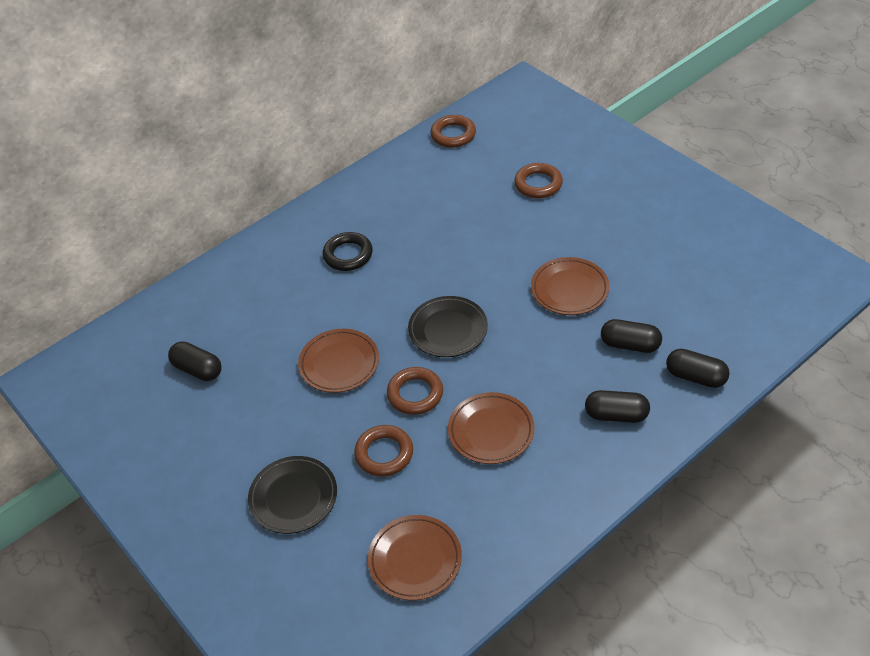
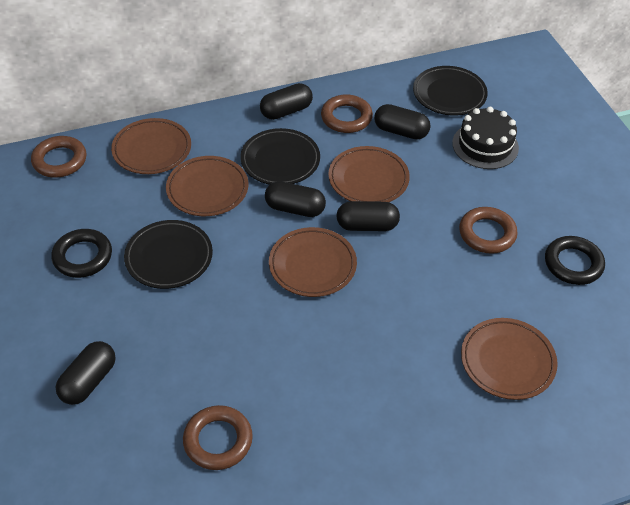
black cake: none = 0 -> [452,107,519,169] = 1
black capsule: [168,342,222,381] [585,390,650,423] [601,319,662,353] [666,349,730,388] = 4 -> [56,341,116,405] [260,83,313,120] [265,181,326,217] [337,201,400,231] [374,104,431,140] = 5
black plate: [248,456,337,534] [408,296,488,357] = 2 -> [124,220,213,289] [240,128,320,185] [413,66,488,116] = 3
black ring: [323,232,373,271] = 1 -> [51,229,112,278] [545,236,605,285] = 2
brown plate: [298,329,379,393] [368,515,462,600] [448,392,535,464] [531,257,609,315] = 4 -> [111,118,191,174] [166,156,248,216] [269,227,357,297] [328,146,410,202] [461,318,558,400] = 5

